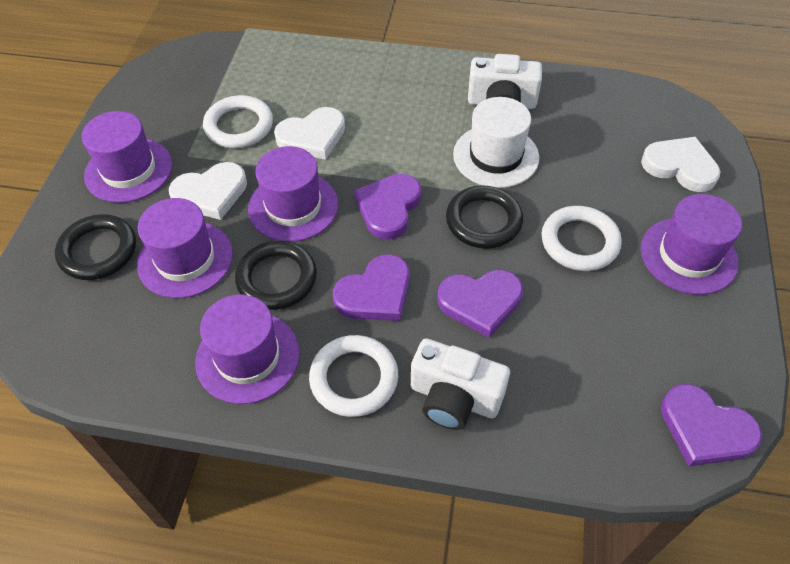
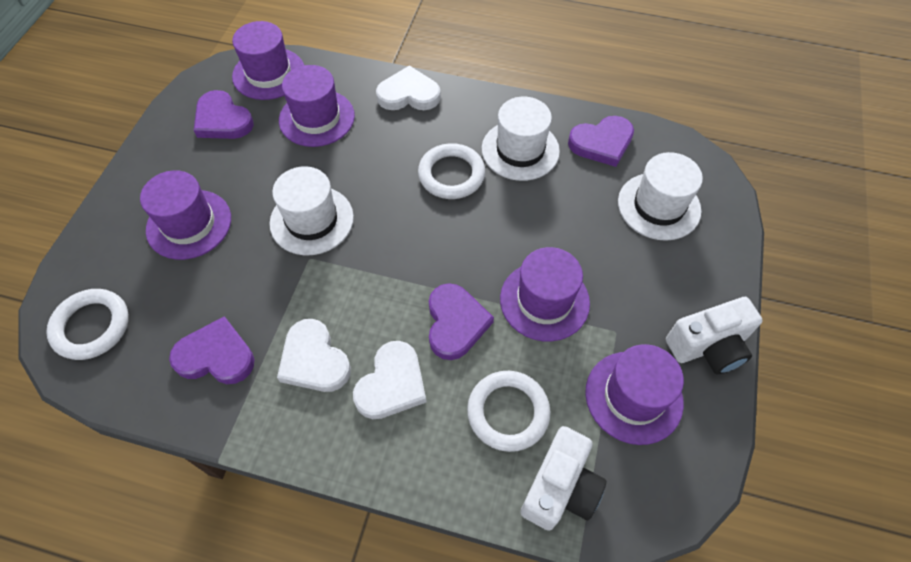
black ring: [55,214,136,280] [235,240,317,310] [446,186,523,249] = 3 -> none = 0
white hat: [453,97,539,188] = 1 -> [269,166,354,255] [482,97,560,181] [618,152,703,241] = 3

